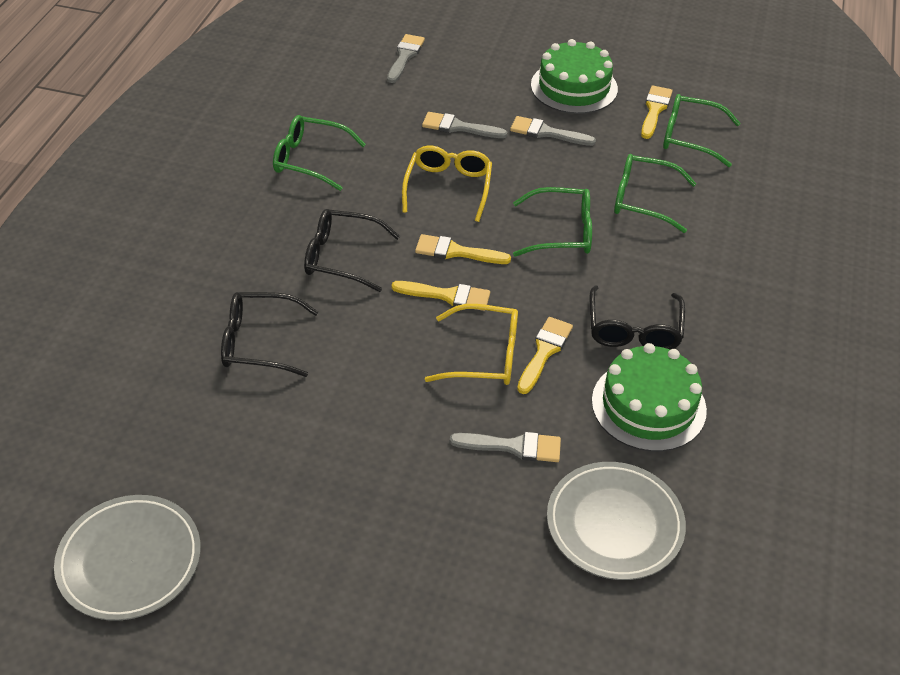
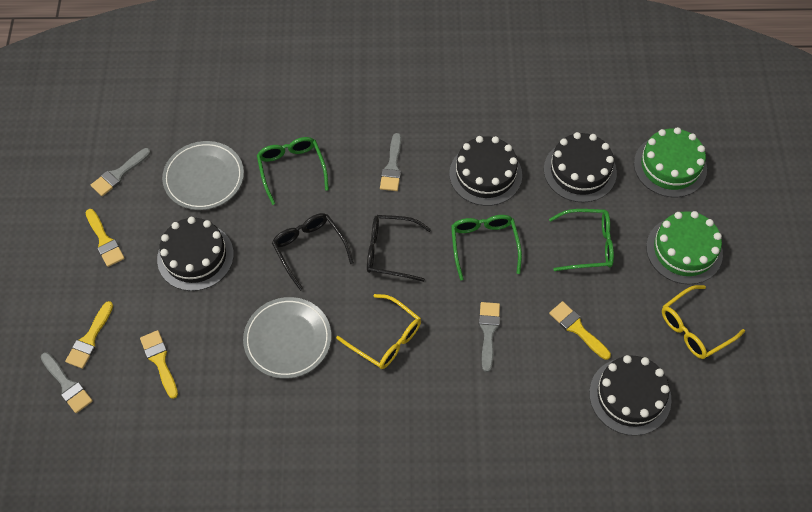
black cake: none = 0 -> [157,217,234,291] [449,136,522,206] [544,132,617,203] [589,355,671,436] = 4
black glasses: [221,292,318,377] [304,209,400,292] [590,285,685,350] = 3 -> [272,213,354,291] [367,215,431,282] = 2
green glasses: [273,115,366,191] [513,187,592,257] [614,154,697,233] [663,94,741,167] = 4 -> [257,137,329,205] [451,215,522,280] [549,209,614,271] = 3

